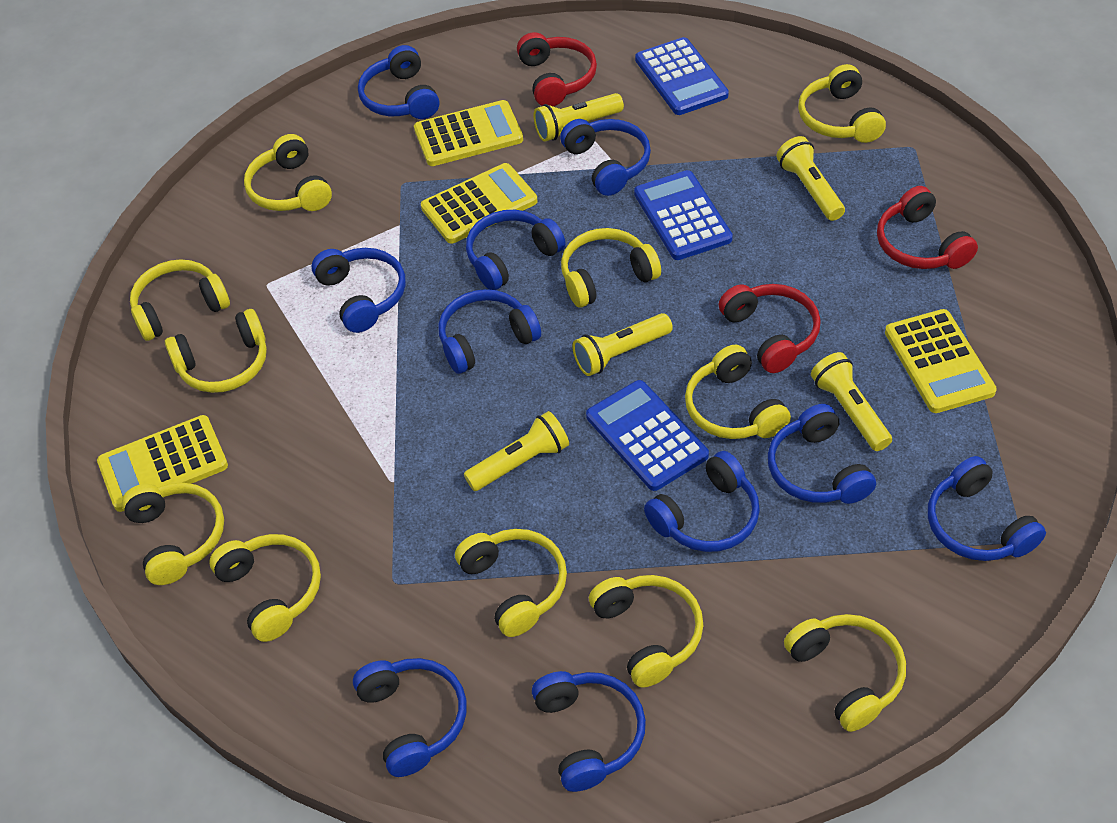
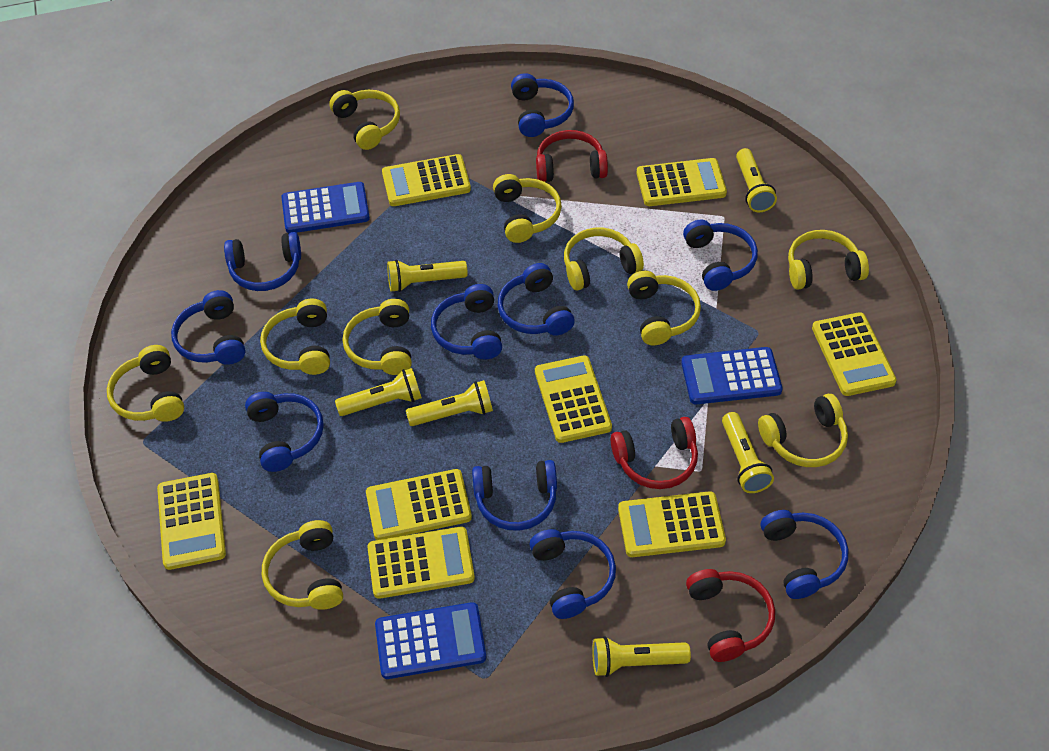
yellow calculator: [97,415,228,512] [414,100,523,166] [421,163,537,244] [885,309,997,413] = 4 -> [157,473,226,570] [366,469,472,540] [367,527,475,599] [382,154,471,206] [535,356,612,443] [618,491,726,557] [637,158,727,206] [812,312,897,396] = 8
yellow flashlight: [464,411,569,491] [533,93,624,142] [572,313,673,376] [777,136,845,221] [811,352,892,451] = 5 -> [335,368,422,416] [387,260,468,292] [406,380,493,426] [592,636,691,677] [722,412,774,493] [736,148,777,212] = 6
yellow headphones: [122,483,224,585] [130,259,230,341] [165,309,267,393] [209,534,321,642] [244,134,332,211] [455,529,567,637] [561,228,661,308] [589,575,703,688] [685,345,791,439] [784,614,906,732] [798,64,886,143] = 11 -> [107,345,184,422] [260,298,330,375] [262,520,343,610] [329,90,400,150] [342,299,412,375] [493,174,562,243] [564,228,644,291] [627,271,701,345] [758,394,848,467] [788,230,869,290] = 10

